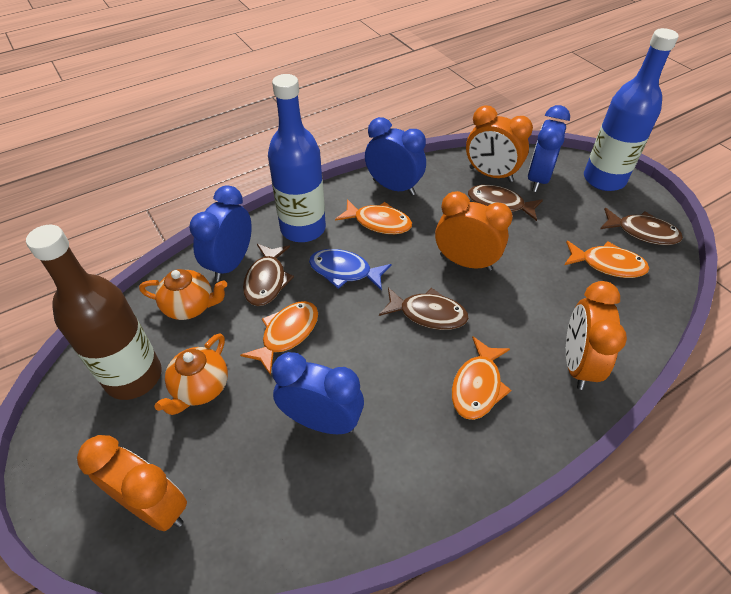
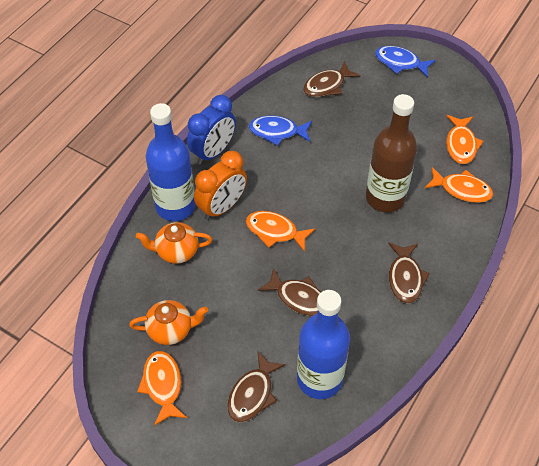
blue clock: [189,185,252,282] [272,352,364,434] [365,117,426,195] [528,105,570,192] = 4 -> [187,95,236,165] = 1
blue fish: [309,249,392,291] = 1 -> [249,116,312,146] [375,46,435,78] = 2
orange clock: [77,435,187,531] [435,191,513,271] [466,105,533,182] [566,281,627,390] = 4 -> [194,151,247,220] = 1

